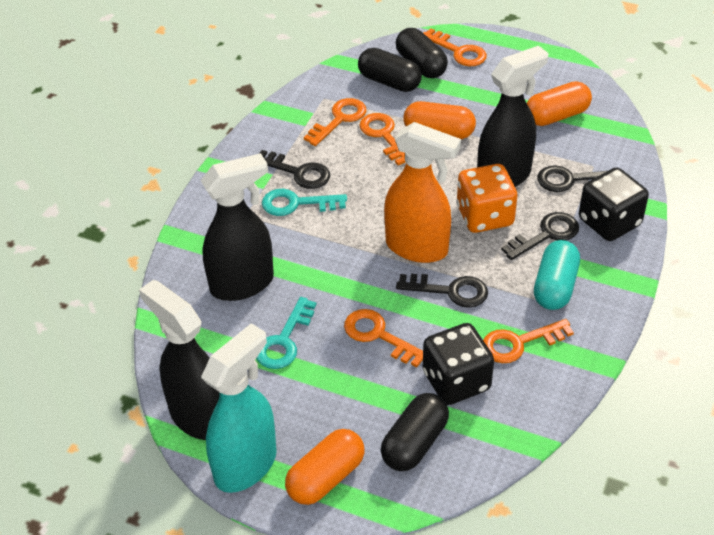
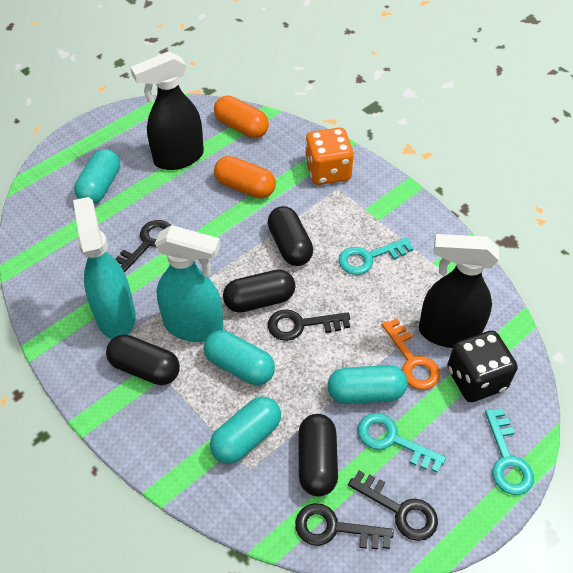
black capsule: [358,48,422,92] [381,393,449,471] [396,28,448,78] = 3 -> [106,334,180,385] [223,269,295,313] [268,206,313,266] [298,414,338,497] = 4
black dice: [423,323,494,405] [579,167,649,241] = 2 -> [447,331,518,402] = 1
black spray bottle: [139,280,220,440] [201,153,274,301] [477,46,548,187] = 3 -> [130,51,204,170] [419,234,499,348] = 2
orange capsule: [285,429,365,505] [403,101,476,139] [527,81,592,126] = 3 -> [214,95,269,138] [214,156,276,198] = 2
orange key: [304,98,367,146] [344,309,423,367] [359,113,406,165] [423,28,487,66] [483,319,574,363] = 5 -> [382,318,440,390] = 1
orange spray bottle: [384,122,461,263] = 1 -> none = 0
turquoise capsule: [534,240,580,310] = 1 -> [74,149,120,204] [204,330,275,385] [210,396,281,464] [327,365,407,404] = 4
turquoise key: [256,297,317,369] [262,189,347,216] = 2 -> [339,238,414,275] [358,413,446,473] [485,409,534,495] = 3
turquoise spray bottle: [201,323,277,493] = 1 -> [73,197,136,339] [155,225,223,342] = 2

